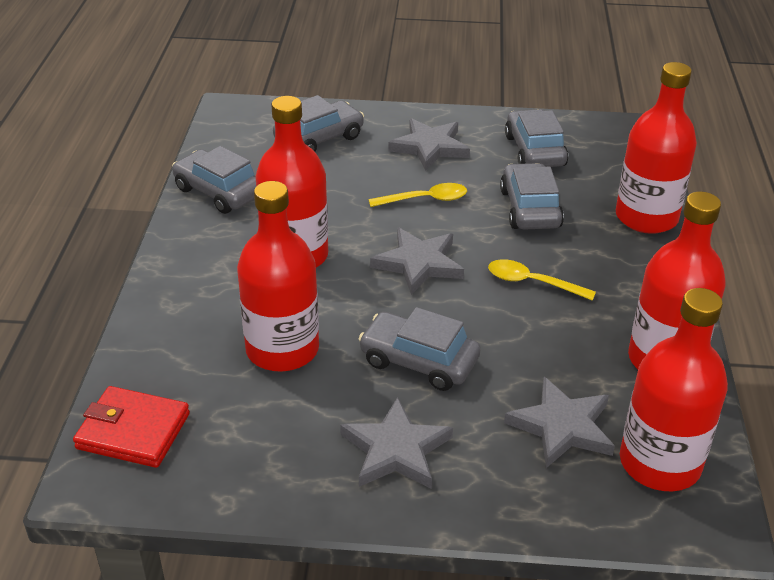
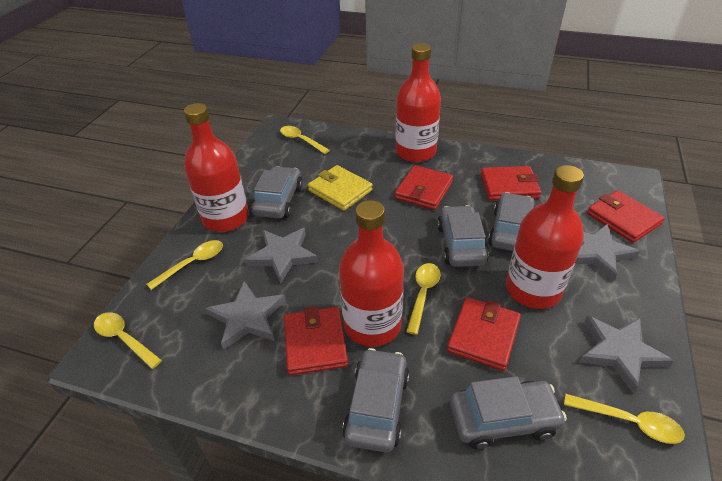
red bottle: [237,181,319,371] [255,96,328,268] [616,62,697,234] [620,288,728,491] [628,192,726,369] = 5 -> [184,103,249,232] [339,200,404,347] [396,43,441,162] [506,165,584,309] = 4
red wallet: [73,386,190,468] = 1 -> [284,306,348,375] [395,165,453,210] [447,297,521,371] [481,166,541,200] [587,190,665,243] = 5
yellow spoon: [368,183,467,207] [488,259,596,301] = 2 -> [94,312,162,369] [147,240,223,290] [280,126,330,154] [406,263,440,335] [564,394,685,444] = 5
yellow wallet: none = 0 -> [308,165,373,211] = 1

